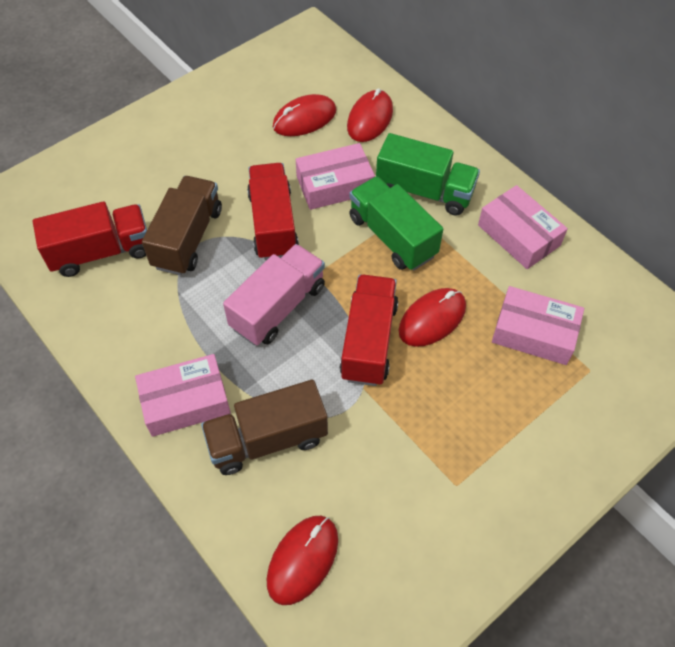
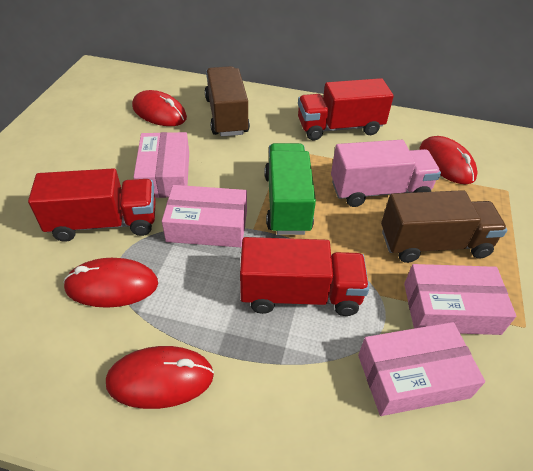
green truck: [349,176,443,270] [376,133,480,216] = 2 -> [265,143,316,235] = 1

